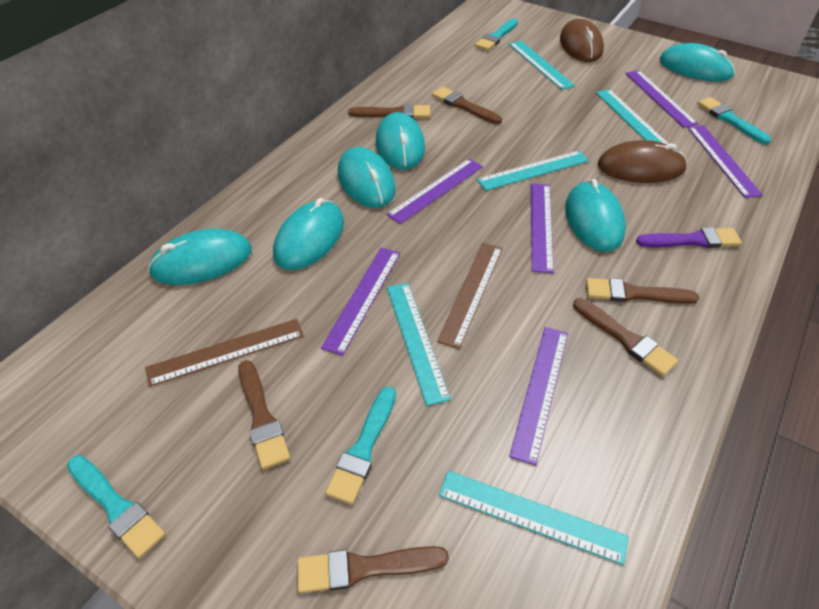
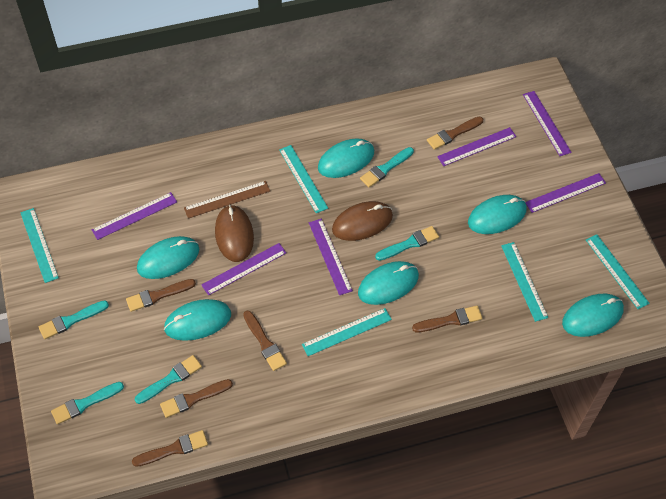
brown ruler: [145,319,304,387] [437,243,503,349] = 2 -> [184,181,270,219] = 1
purple brush: [636,227,742,248] = 1 -> none = 0
turquoise brush: [67,455,166,559] [325,386,396,505] [475,18,518,51] [697,97,771,144] = 4 -> [39,300,109,339] [51,382,124,425] [135,355,202,404] [360,147,414,188] [375,226,439,261] = 5

